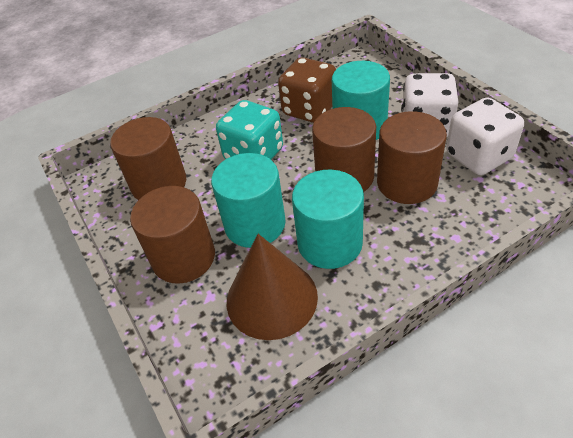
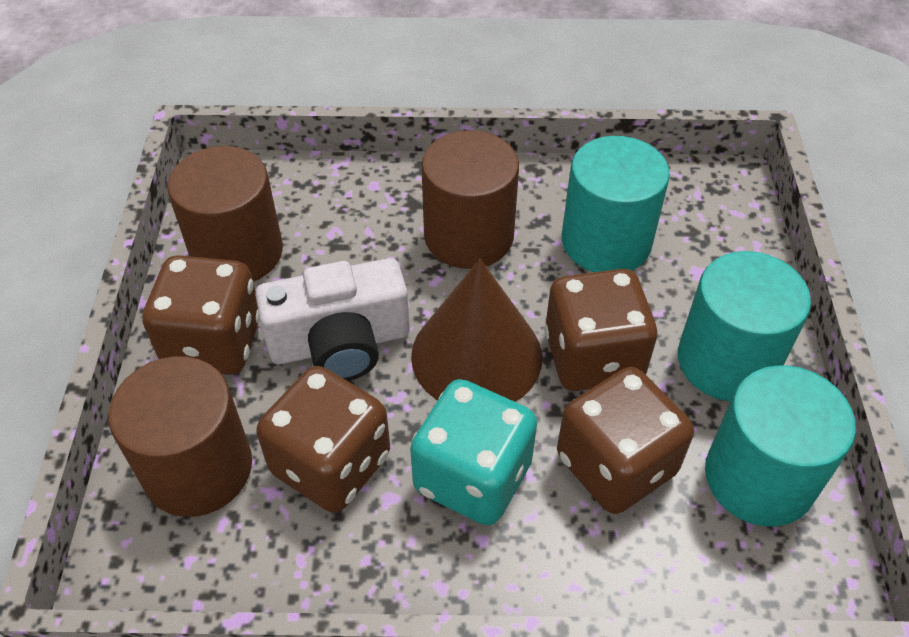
brown cylinder: [110,117,186,200] [130,186,215,284] [312,107,376,192] [377,111,447,204] = 4 -> [109,356,252,517] [167,146,283,282] [421,130,519,269] = 3
brown dice: [278,57,336,123] = 1 -> [142,255,260,375] [256,366,390,513] [544,269,658,391] [557,367,694,514] = 4
white camera: none = 0 -> [255,258,410,381] = 1
white dice: [401,73,458,137] [446,97,524,175] = 2 -> none = 0

